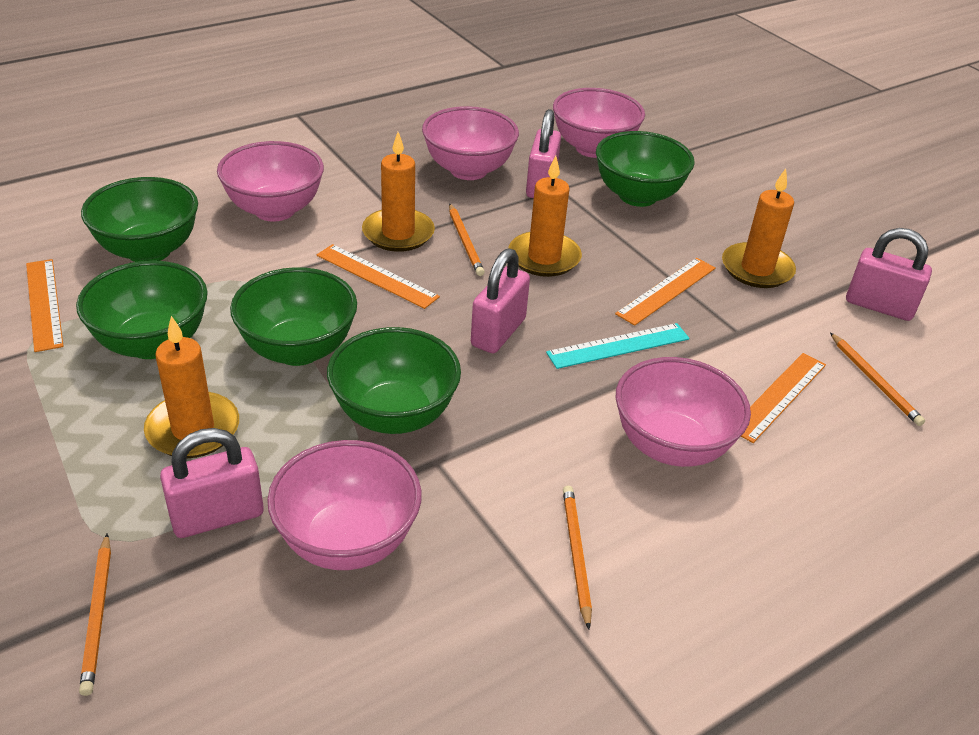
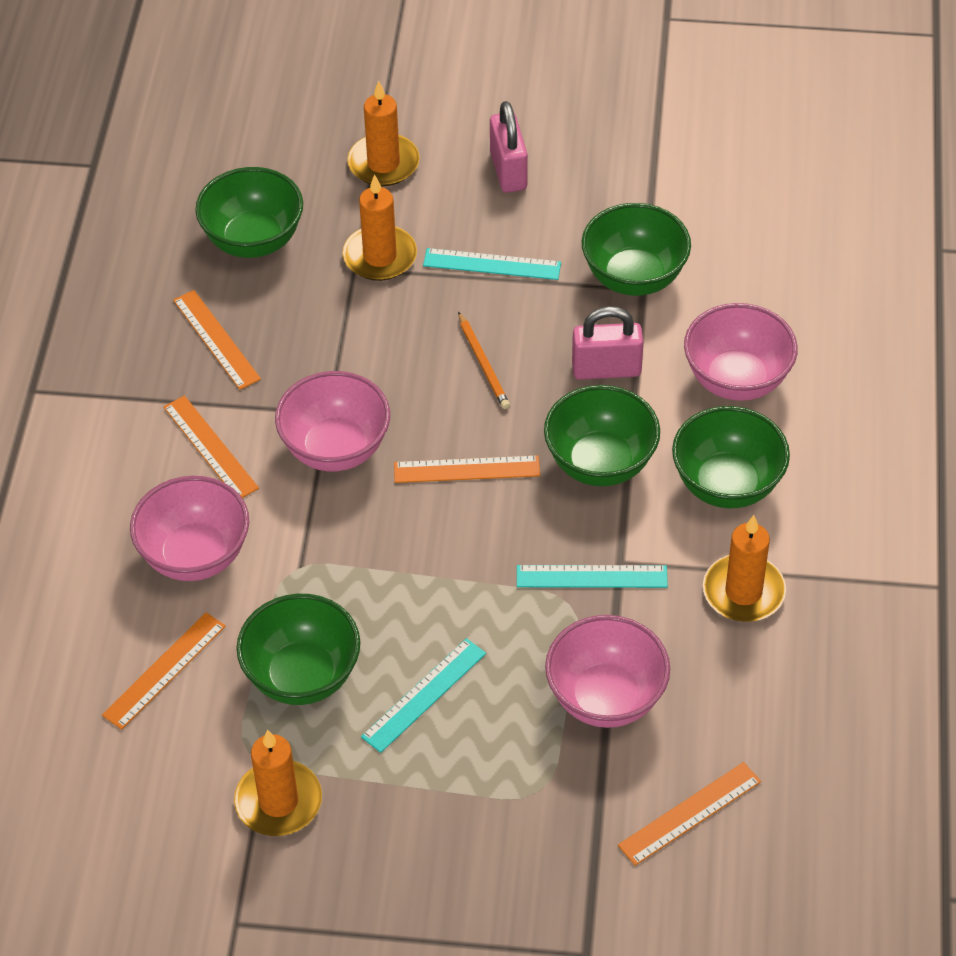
orange pencil: [79,533,111,696] [449,203,485,276] [563,486,592,630] [830,333,925,426] = 4 -> [458,312,510,409] = 1
orange ruler: [26,259,64,352] [317,244,440,309] [615,258,716,326] [741,353,826,443] = 4 -> [102,612,226,730] [163,396,259,498] [173,290,261,390] [394,455,540,483] [618,762,761,866] = 5
pink bowl: [217,141,324,221] [267,440,422,570] [422,106,519,180] [553,88,645,158] [616,357,751,467] = 5 -> [130,476,249,581] [275,371,390,471] [545,615,670,728] [684,303,798,401] = 4
pink padlock: [160,428,264,538] [471,248,530,353] [526,109,561,198] [846,228,932,321] = 4 -> [490,101,528,193] [572,306,644,380] = 2
turquoise ruler: [546,323,690,369] = 1 -> [361,638,486,753] [423,248,561,280] [517,565,668,588] = 3

